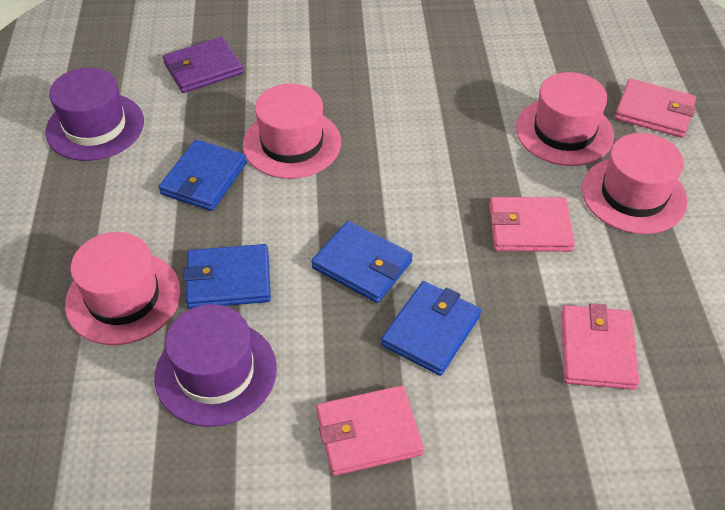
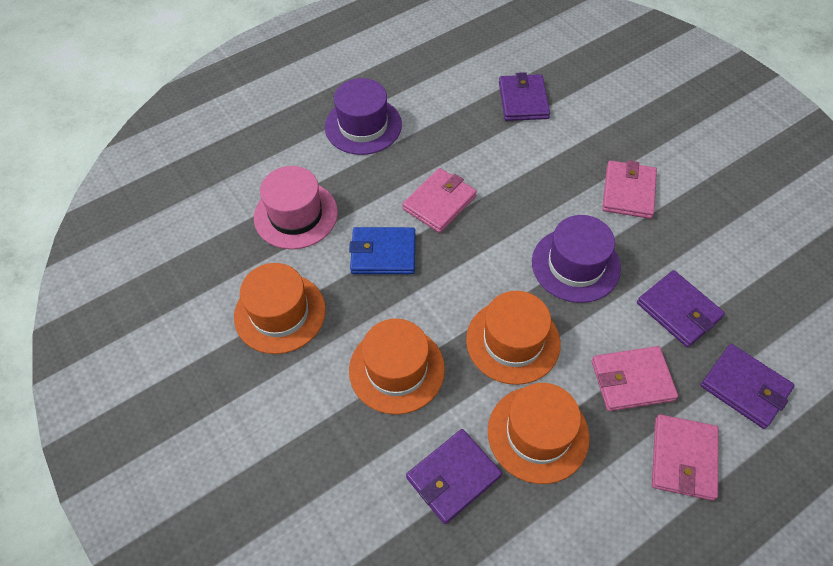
blue wallet: [159,139,247,211] [183,244,271,309] [311,221,413,303] [381,281,481,376] = 4 -> [349,227,415,274] = 1
orange hat: none = 0 -> [234,263,326,354] [349,319,445,415] [466,291,561,385] [488,383,590,484] = 4
pink hat: [65,232,181,345] [243,84,341,179] [516,72,614,166] [582,133,687,234] = 4 -> [254,166,338,249] = 1
purple wallet: [163,37,244,93] = 1 -> [406,429,502,524] [499,72,550,121] [637,270,725,347] [700,344,795,429] = 4

